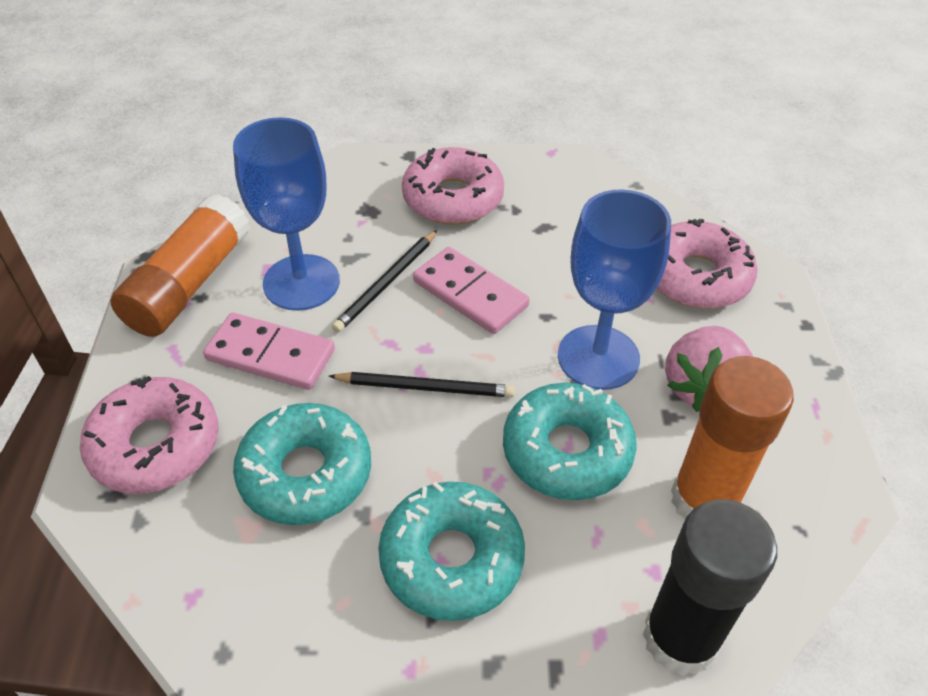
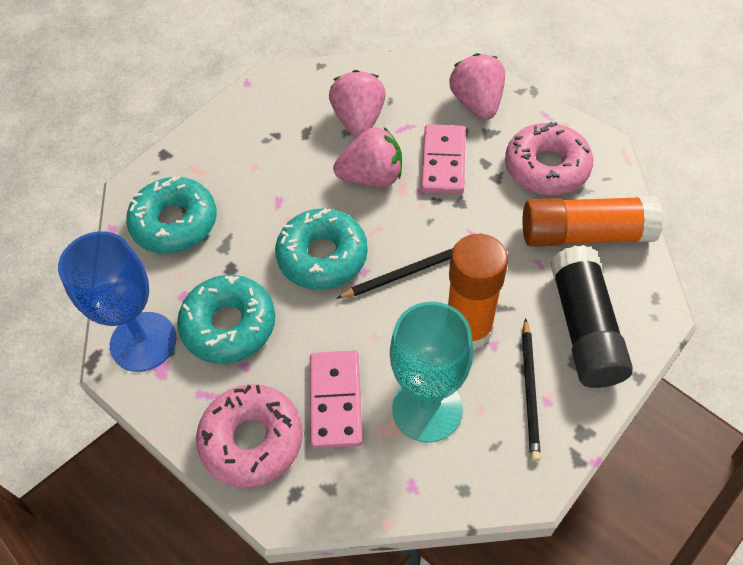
blue goblet: [233,117,340,311] [558,189,671,390] = 2 -> [58,231,177,372] = 1
pink donut: [80,376,219,494] [402,147,504,225] [657,219,758,309] = 3 -> [196,384,303,488] [505,122,593,195] = 2
pink strawberry: [665,326,753,412] = 1 -> [329,70,386,137] [333,127,402,187] [449,53,505,120] = 3
turquoise goblet: none = 0 -> [390,302,473,443] = 1

